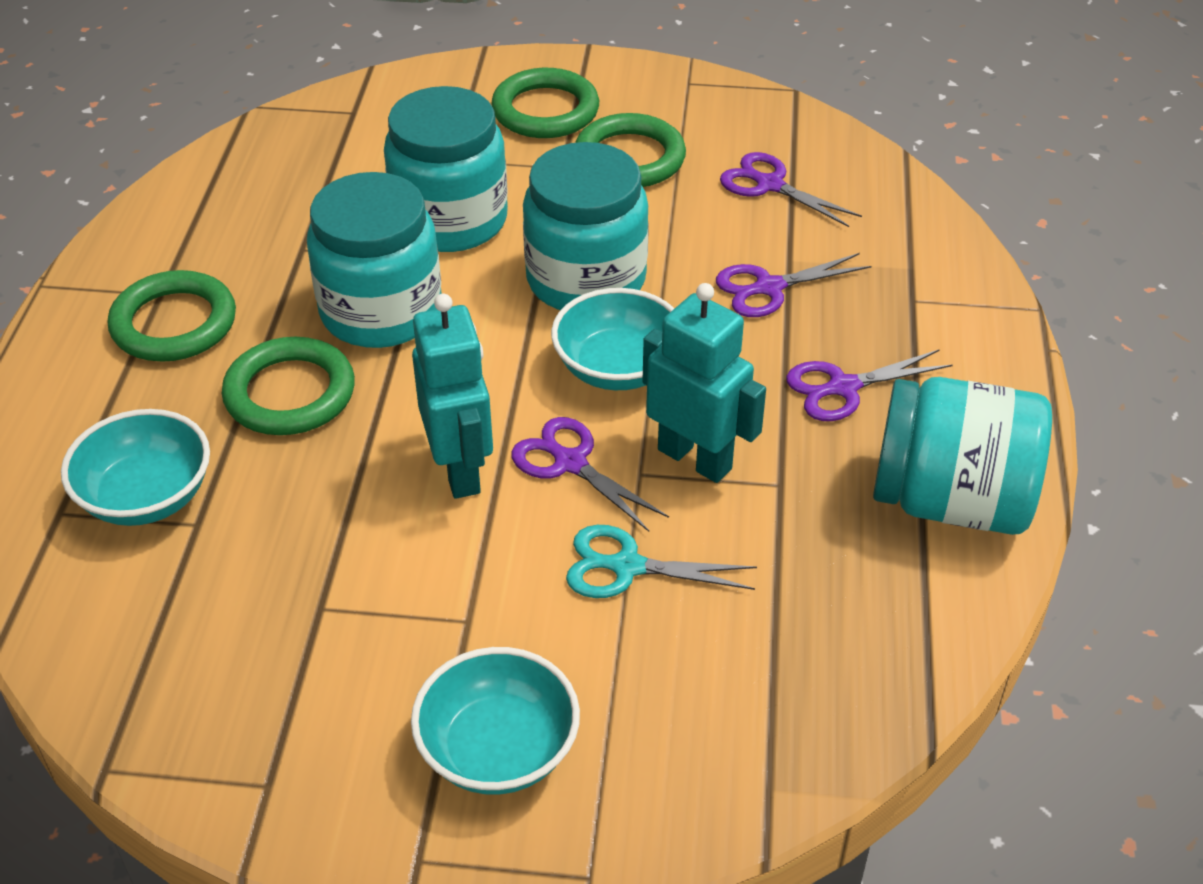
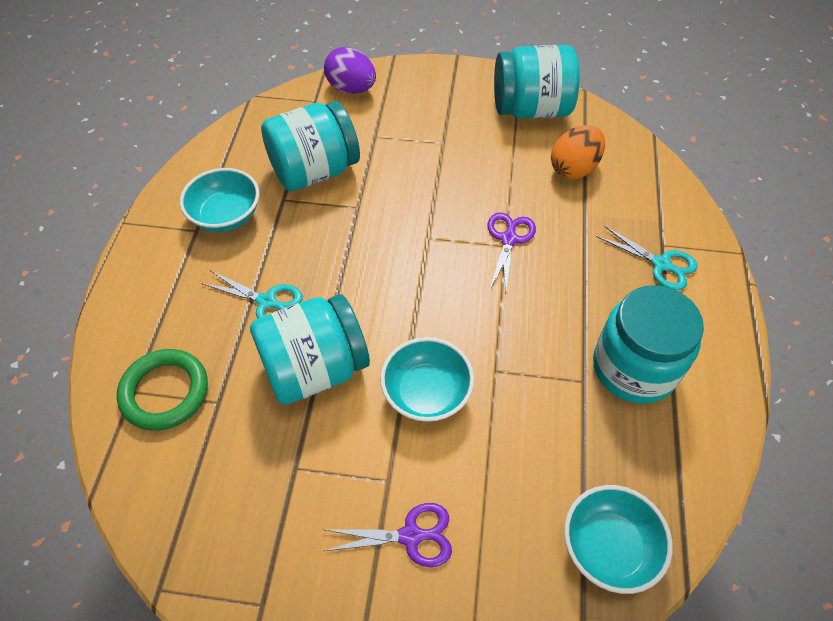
green ring: [108,270,236,362] [222,337,355,435] [491,68,599,138] [575,113,686,187] = 4 -> [117,349,208,431] = 1
orange egg: none = 0 -> [551,125,605,179] = 1
purple egg: none = 0 -> [324,47,376,94] = 1
purple scissors: [511,417,669,532] [716,253,872,317] [720,152,862,227] [786,349,953,421] = 4 -> [324,503,452,567] [488,212,536,290] = 2
turquoise robot: [412,294,493,499] [642,283,766,483] = 2 -> none = 0
turquoise scissors: [566,525,757,598] = 1 -> [201,271,303,319] [596,226,697,290] = 2

